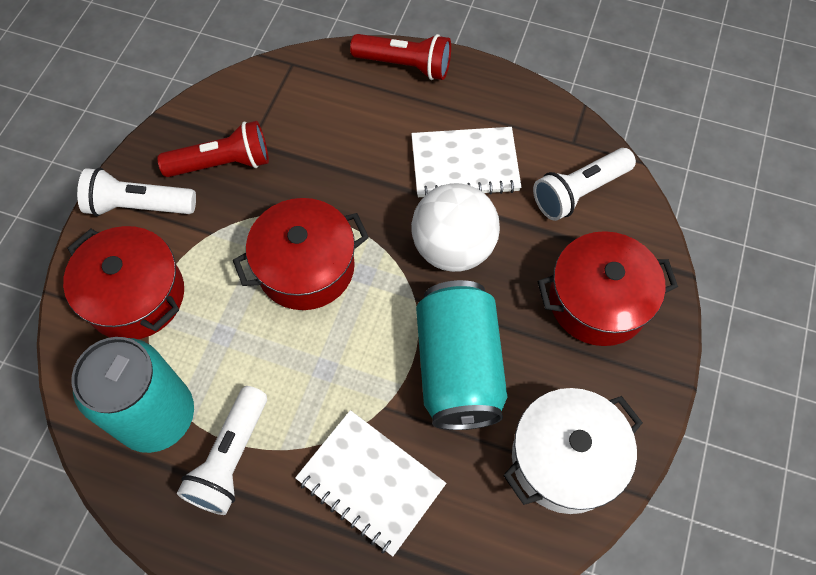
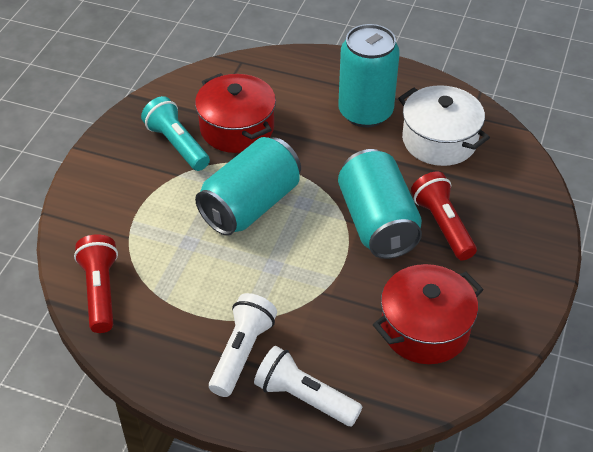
red pot: [63,226,184,339] [233,198,369,310] [538,231,678,346] = 3 -> [195,73,276,153] [373,264,484,364] = 2
turquoise can: [72,337,194,453] [416,280,507,430] = 2 -> [195,137,301,236] [338,24,400,127] [338,149,422,259] = 3
turquoise flashlight: none = 0 -> [141,96,210,171] = 1
white ball: [411,183,500,272] = 1 -> none = 0
white flashlight: [77,168,196,216] [177,386,267,515] [533,148,636,221] = 3 -> [209,293,277,397] [254,346,362,426] = 2
white notebook: [295,410,446,557] [411,127,521,197] = 2 -> none = 0

